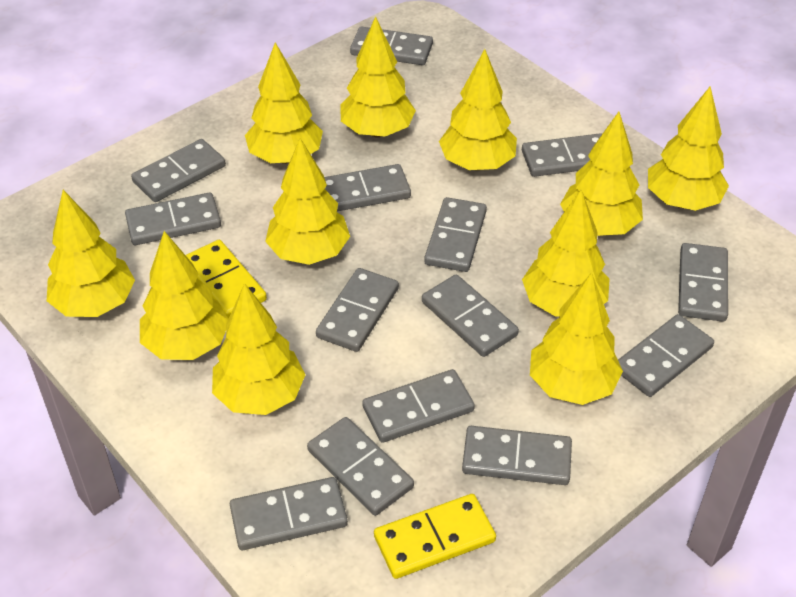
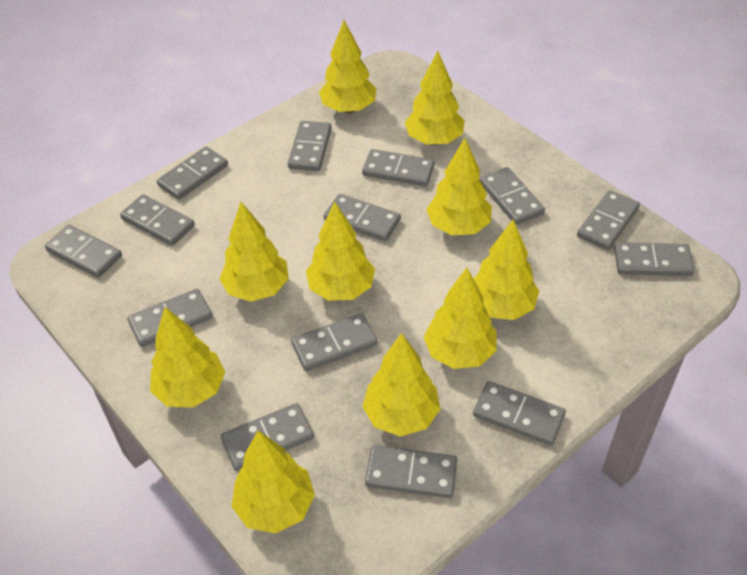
yellow domino: [186,240,267,319] [374,494,496,579] = 2 -> none = 0
yellow tree: [47,190,135,317] [140,231,228,360] [212,283,305,415] [245,42,323,164] [265,138,350,265] [340,16,416,137] [439,49,517,170] [522,189,610,317] [530,272,623,405] [560,112,643,236] [648,86,729,211] = 11 -> [150,307,225,408] [219,202,289,302] [231,430,315,534] [306,202,375,301] [319,20,377,113] [362,333,440,437] [405,51,465,145] [424,268,497,369] [426,138,492,235] [473,220,539,320] = 10

